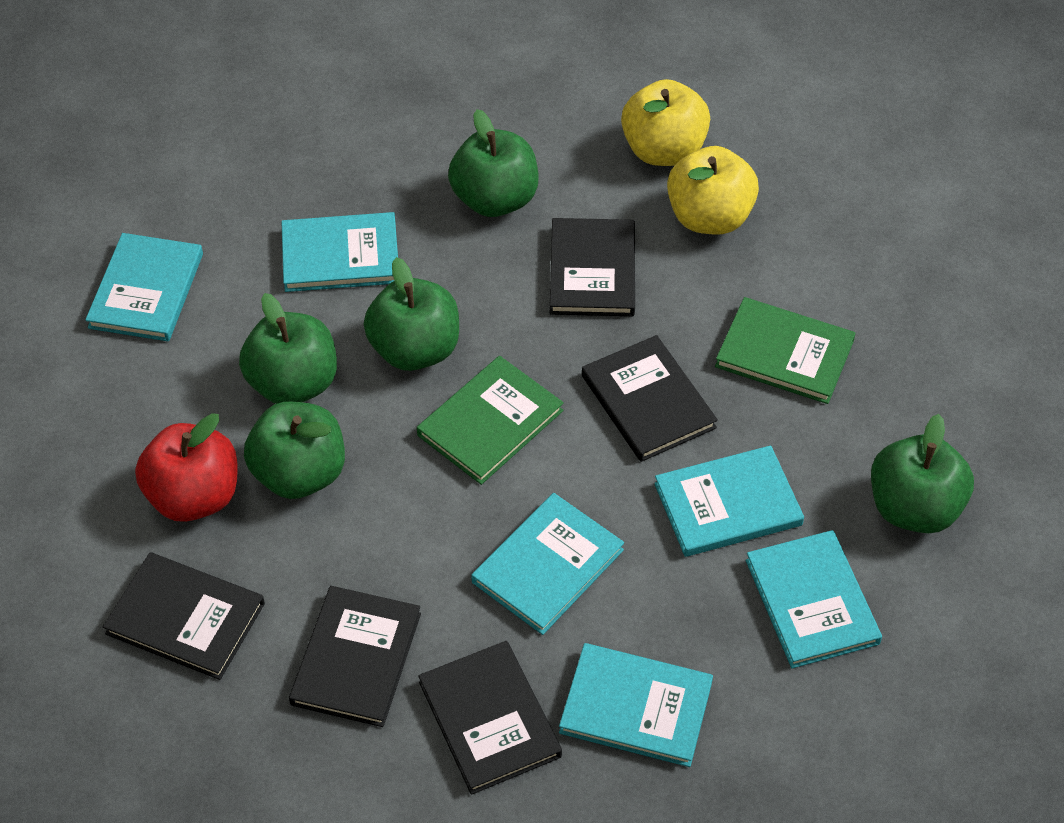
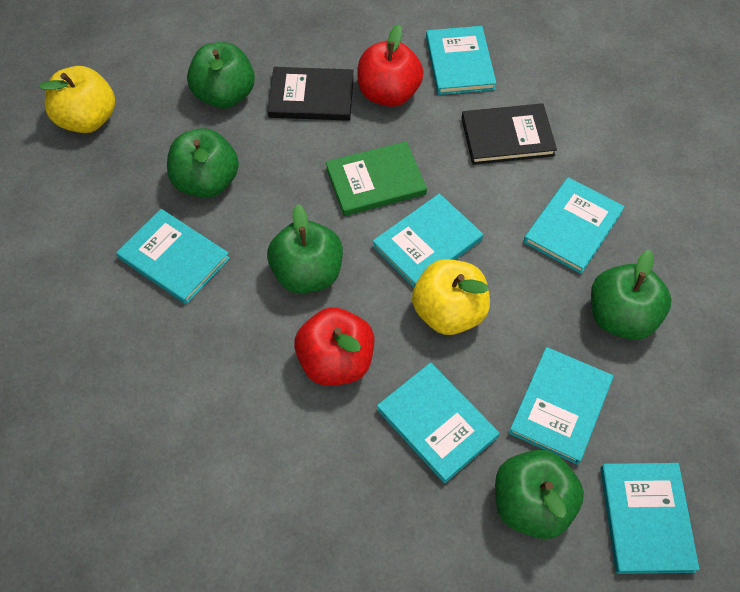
black book: [103,552,265,680] [289,586,421,727] [418,641,562,795] [550,218,635,316] [582,335,718,462] = 5 -> [268,67,354,121] [462,103,557,165] = 2
green book: [417,356,564,485] [715,297,856,404] = 2 -> [326,141,427,216] = 1
red apple: [135,413,237,522] = 1 -> [294,307,374,386] [357,24,424,107] = 2
turquoise book: [85,233,203,341] [281,212,398,292] [471,493,624,635] [559,643,713,767] [654,445,804,557] [746,530,882,668] = 6 -> [116,209,230,304] [373,193,483,288] [377,363,500,484] [426,26,497,95] [509,347,613,465] [524,177,625,274] [600,463,700,574] = 7

